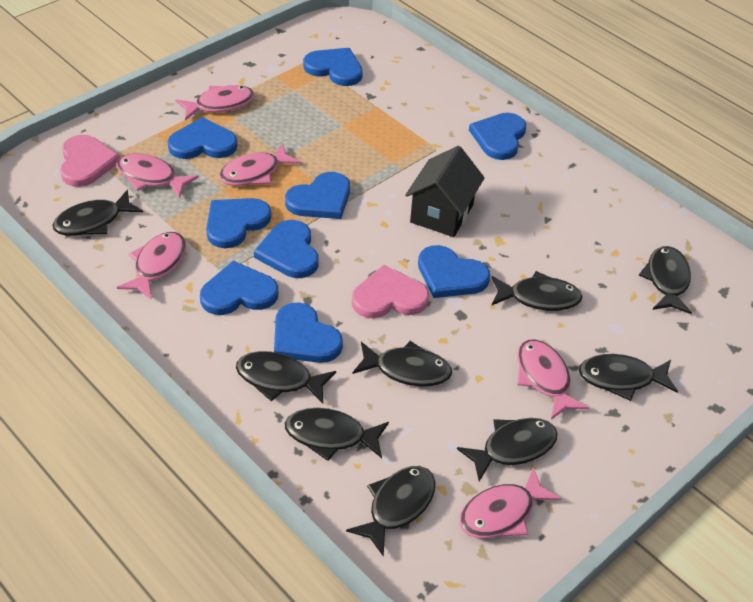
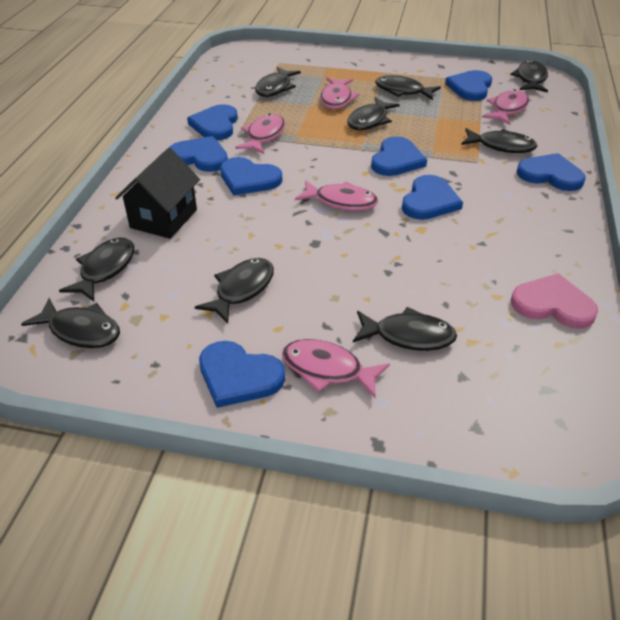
blue heart: [168,117,238,159] [200,261,278,315] [206,198,271,248] [254,220,318,278] [274,302,343,363] [285,172,350,219] [303,48,363,86] [418,245,490,298] [469,113,526,160] = 9 -> [169,136,228,172] [187,104,238,140] [199,341,285,408] [220,157,282,195] [371,136,427,176] [402,175,463,220] [445,70,492,101] [517,153,586,191] = 8
pink fish: [116,153,199,198] [117,232,186,300] [175,85,255,121] [219,143,301,186] [459,467,561,538] [517,339,589,420] = 6 -> [235,114,285,154] [282,339,390,398] [295,180,378,211] [320,77,359,109] [482,89,529,125] = 5
pink heart: [60,135,120,187] [352,265,429,318] = 2 -> [511,273,598,329] = 1

